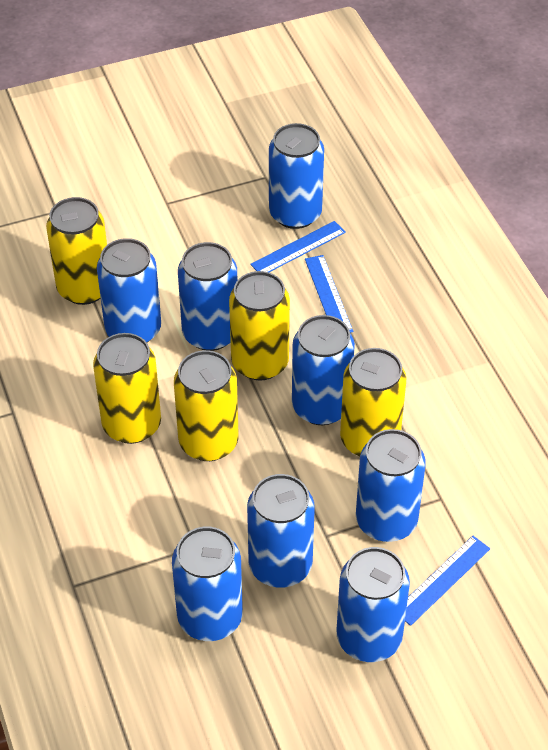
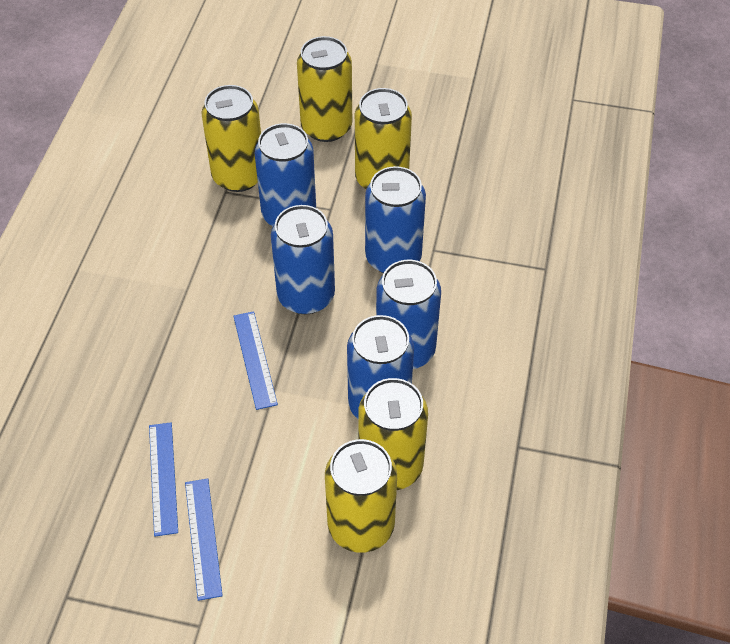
blue can: [97,238,161,342] [172,527,243,641] [178,242,237,351] [247,474,315,588] [269,123,324,229] [292,315,355,425] [337,547,410,662] [356,429,426,542] = 8 -> [255,123,316,226] [271,205,335,314] [347,315,414,419] [365,166,426,273] [376,260,441,369] = 5

